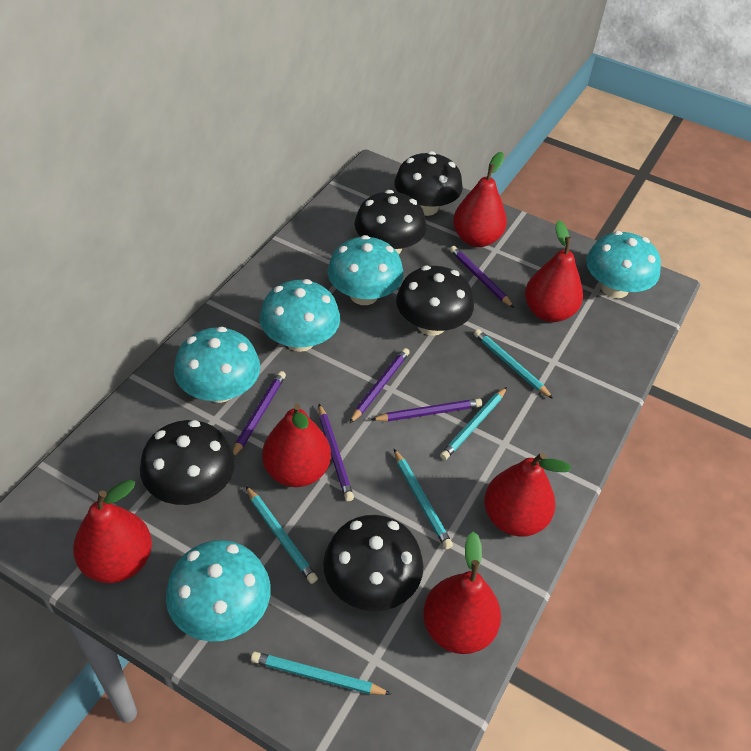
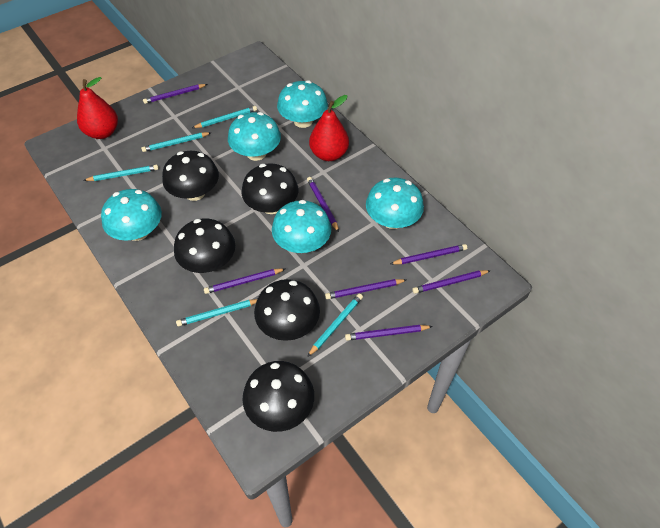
purple pencil: [233,371,286,456] [318,404,354,501] [349,348,410,424] [371,399,482,421] [450,246,514,308] = 5 -> [143,84,208,104] [204,268,285,294] [307,177,339,232] [325,279,406,299] [345,325,433,341] [390,244,467,264] [412,270,491,294] = 7
red pear: [73,480,152,583] [262,403,331,487] [423,532,501,654] [453,152,507,247] [484,452,571,536] [525,221,583,322] = 6 -> [77,77,118,139] [309,95,349,161] = 2

